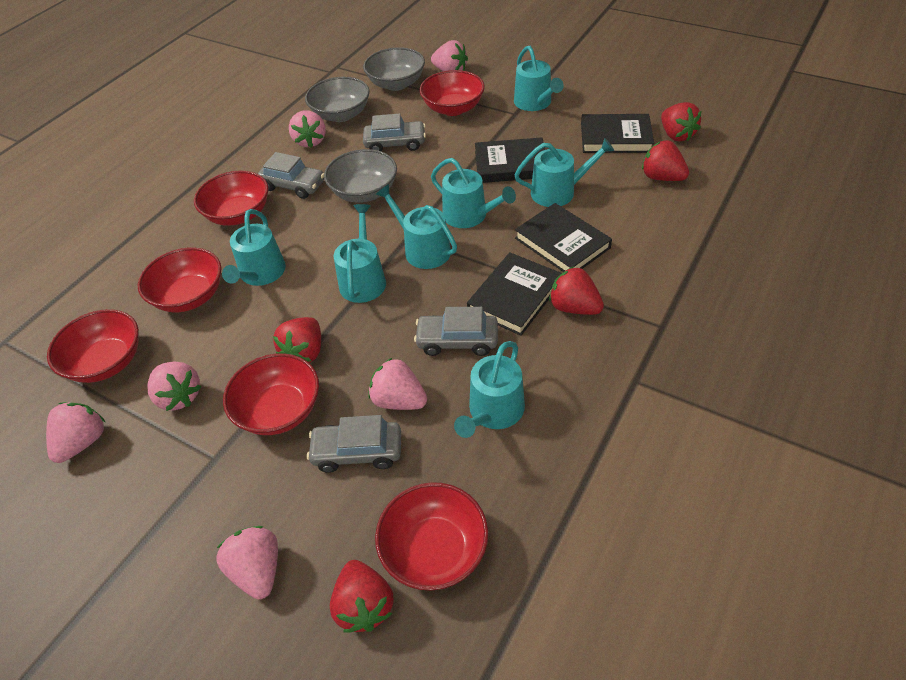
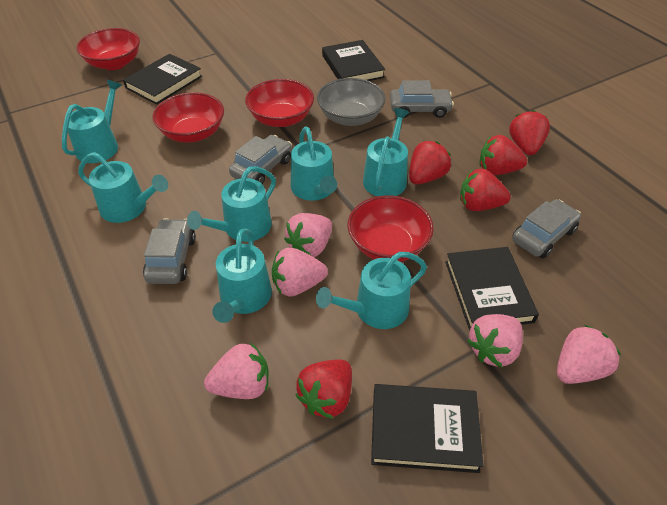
grey bowl: [305,77,370,122] [324,149,397,203] [363,47,425,91] = 3 -> [317,78,386,126] = 1
pink strawberry: [46,402,105,463] [147,362,201,411] [216,526,278,599] [289,110,326,148] [368,358,427,410] [431,40,468,71] = 6 -> [204,343,269,399] [272,248,328,296] [284,213,332,257] [467,314,523,367] [557,325,621,384] = 5
red bowl: [47,309,139,383] [138,247,222,312] [194,171,269,226] [223,353,319,435] [375,482,488,591] [420,70,485,116] = 6 -> [77,28,140,70] [152,92,224,143] [245,79,314,127] [348,195,434,262] = 4

